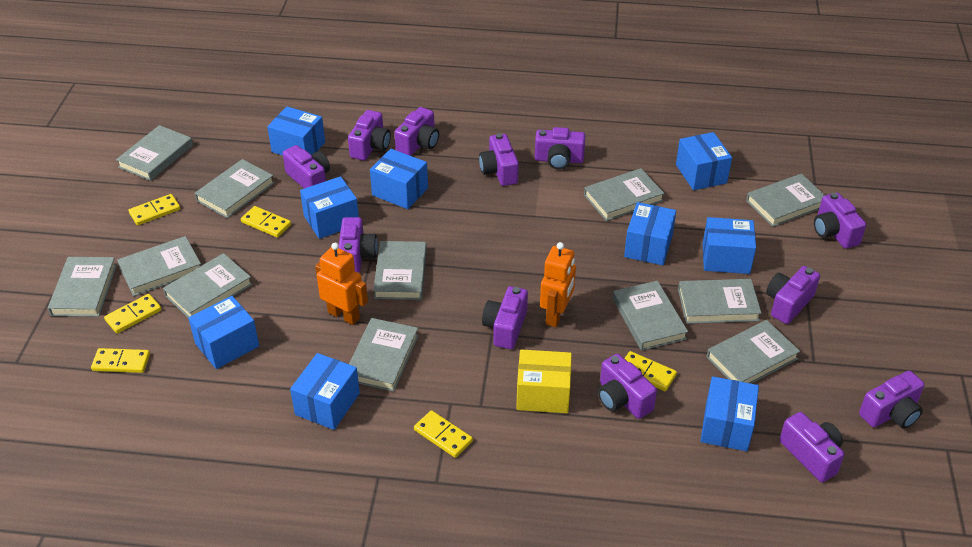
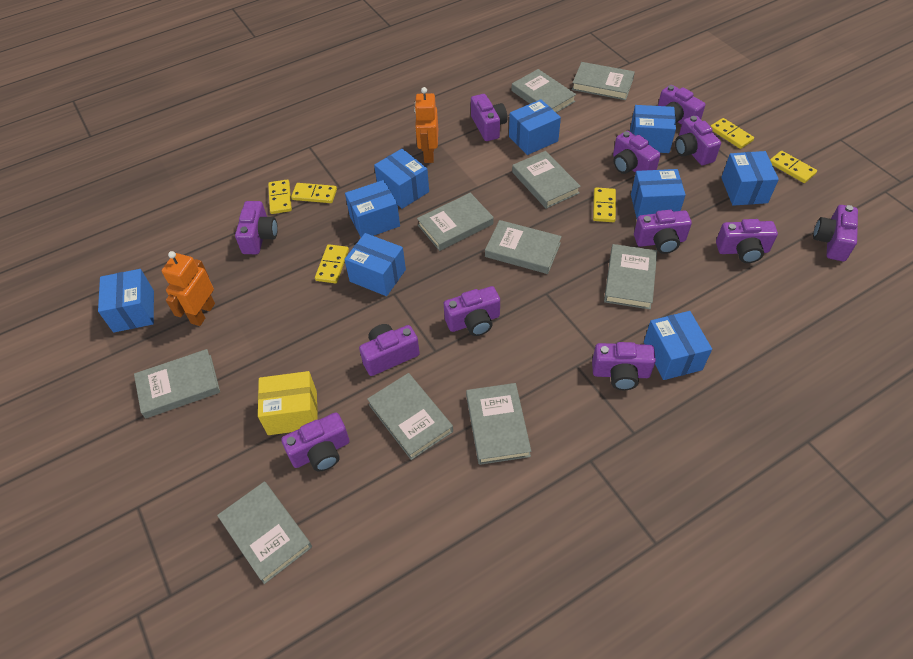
grey book: [48,257,117,317] [116,125,193,181] [117,236,201,296] [163,253,252,317] [195,159,274,218] [349,318,419,392] [373,241,427,300] [584,168,665,221] [613,281,688,351] [678,279,761,324] [707,320,800,384] [746,173,825,227] = 12 -> [134,349,220,419] [217,481,312,584] [367,373,453,460] [417,193,493,251] [466,383,531,465] [485,220,562,274] [511,69,576,113] [512,151,581,209] [572,62,635,100] [604,244,657,309] = 10

